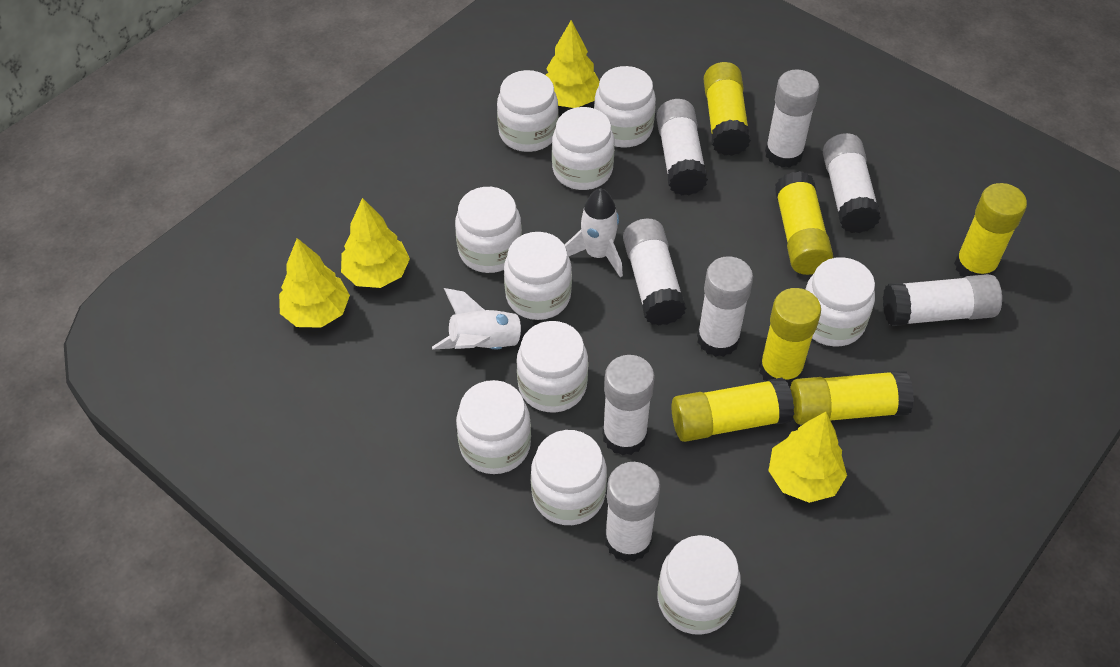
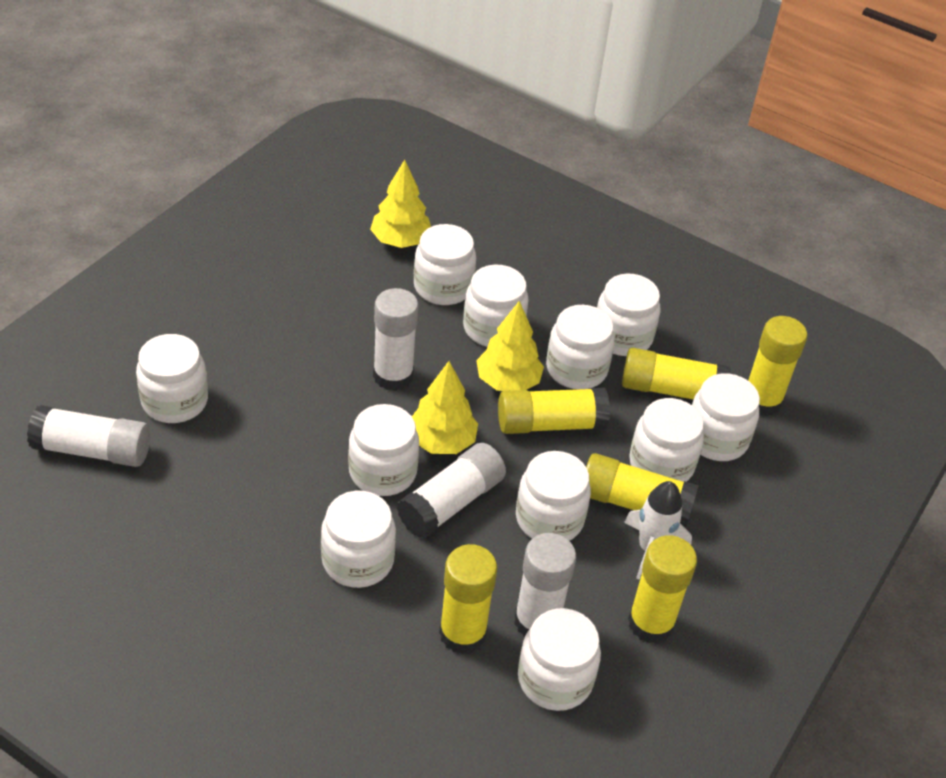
white glue stick: [602,355,655,456] [605,462,660,562] [623,219,687,325] [656,99,708,195] [697,256,753,357] [765,70,819,168] [823,133,881,233] [883,274,1002,326] = 8 -> [27,405,150,467] [373,288,419,391] [397,443,506,538] [514,533,576,638] = 4
white jar: [455,187,522,273] [456,380,531,474] [497,70,558,152] [504,232,572,320] [517,321,588,412] [531,430,607,525] [552,107,614,190] [594,66,656,148] [658,535,741,635] [805,257,875,347] = 10 -> [136,334,208,423] [321,491,396,588] [348,404,419,496] [414,224,476,305] [463,264,529,347] [516,451,591,541] [518,608,601,711] [546,305,614,389] [597,273,660,356] [629,398,704,482] [692,373,760,461] = 11
white rocket: [432,288,536,350] [565,188,623,278] = 2 -> [624,481,692,580] = 1
yellow tree: [279,238,350,328] [341,198,410,288] [546,20,600,108] [768,412,847,503] = 4 -> [370,160,431,248] [412,361,478,454] [476,301,544,391] = 3

